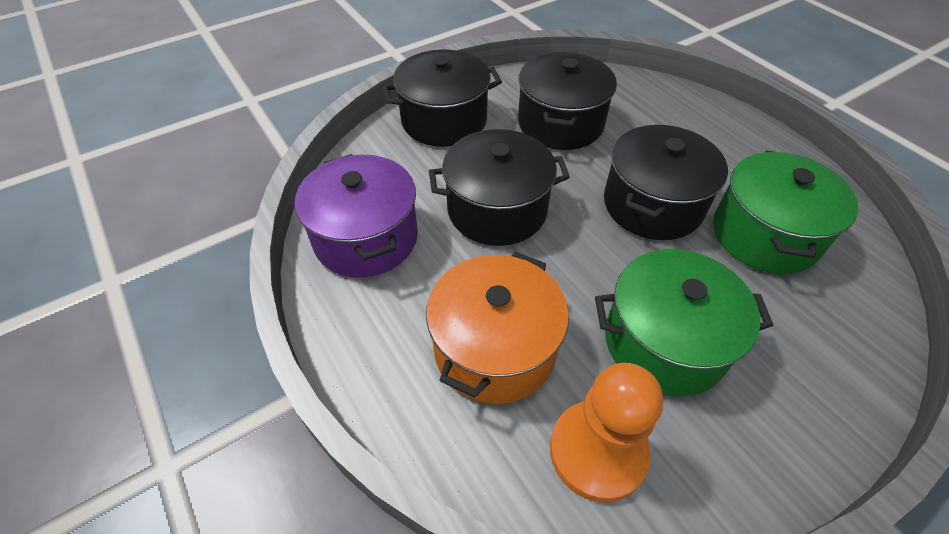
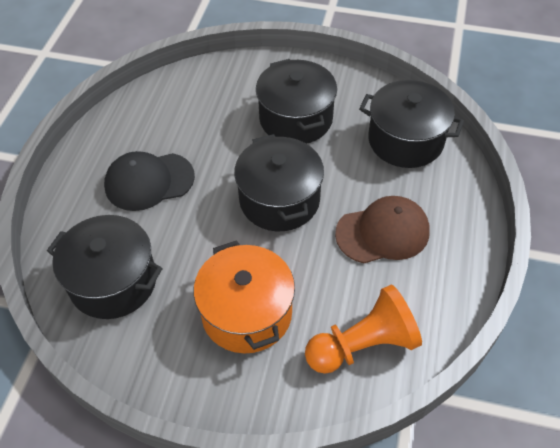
black cap: none = 0 -> [104,151,195,211] = 1
brown cap: none = 0 -> [335,196,430,263] = 1
green pot: [595,249,773,397] [713,150,858,274] = 2 -> none = 0
purple pot: [295,154,418,278] = 1 -> none = 0

